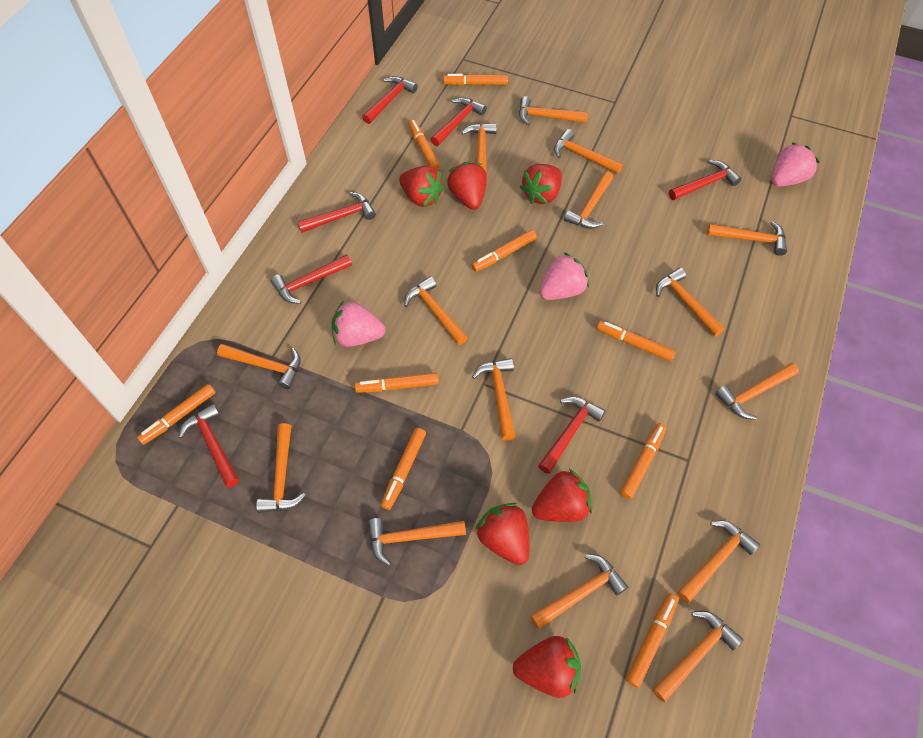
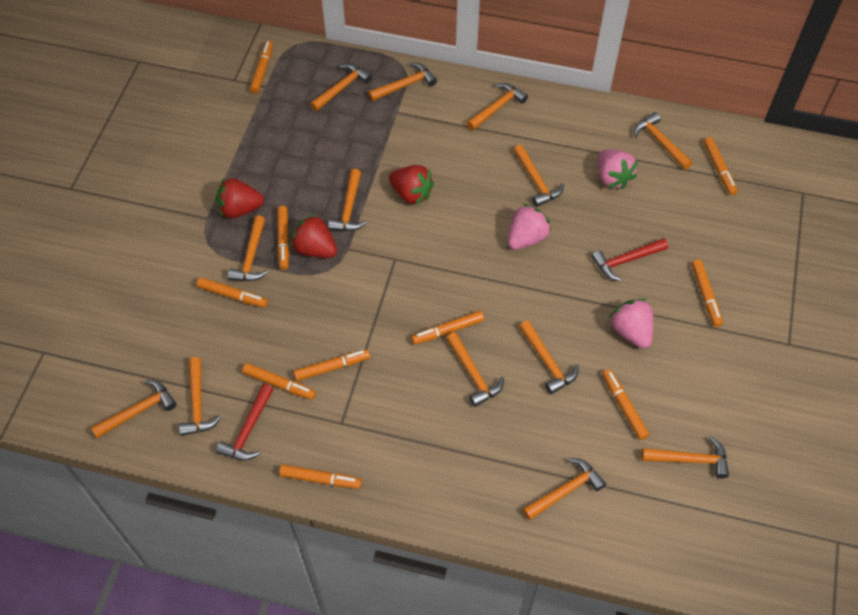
orange hammer: [217,344,301,389] [256,423,306,513] [368,518,466,566] [404,276,468,345] [462,123,497,174] [472,358,516,441] [519,96,588,126] [530,554,628,629] [554,129,623,174] [564,171,613,229] [653,611,744,702] [656,268,724,337] [677,520,760,603] [707,221,787,256] [716,363,799,420] = 15 -> [91,380,177,438] [179,357,221,436] [228,215,268,281] [310,64,372,111] [328,169,367,231] [368,63,437,101] [446,332,504,407] [467,83,528,130] [513,145,564,207] [519,321,579,394] [523,458,606,520] [634,112,693,170] [641,437,729,478] = 13
orange marker: [137,384,216,445] [355,372,439,393] [381,428,426,510] [408,120,440,171] [443,74,508,85] [471,230,537,272] [597,321,676,361] [620,423,667,499] [626,593,679,688] = 9 -> [197,277,268,308] [242,363,316,400] [250,41,273,94] [277,206,289,270] [279,465,362,489] [293,349,370,381] [411,311,484,345] [602,369,649,440] [691,260,723,327] [704,137,738,195] = 10
red hammer: [178,404,239,488] [271,254,352,304] [297,192,376,233] [362,76,418,124] [430,97,487,146] [538,397,606,474] [669,160,741,200] = 7 -> [216,384,274,460] [591,238,668,281] = 2
red strawberry: [399,166,444,207] [447,162,487,210] [475,503,530,565] [513,636,581,698] [520,164,562,204] [532,469,592,522] = 6 -> [216,178,264,219] [291,214,337,258] [389,165,434,205] = 3

